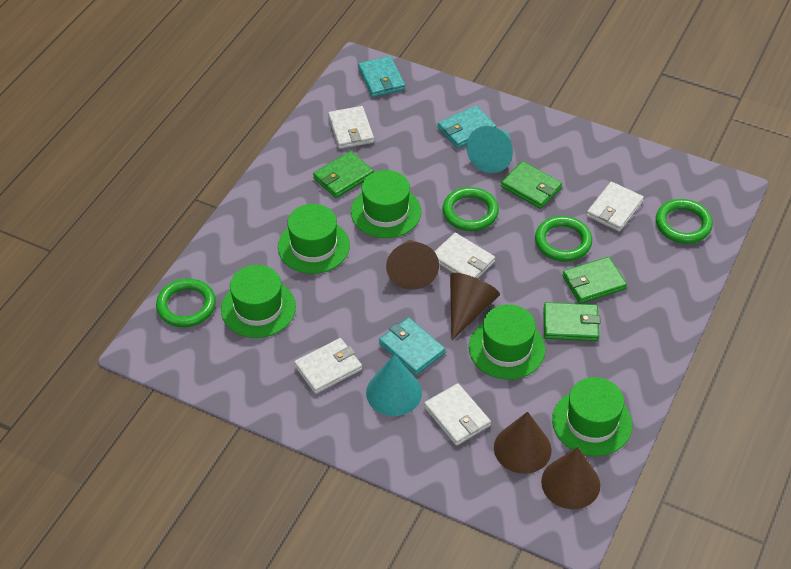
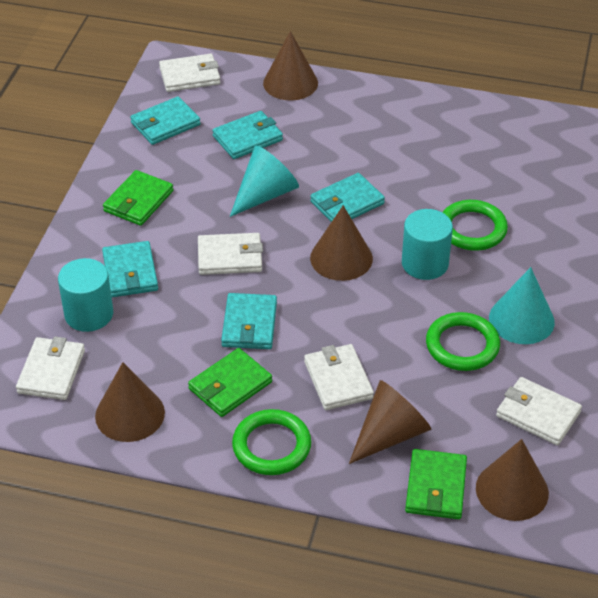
brown cone: [386,240,439,290] [450,273,500,340] [494,411,552,474] [541,447,600,509] = 4 -> [95,362,165,442] [263,31,318,101] [310,205,373,281] [349,380,431,464] [476,439,549,521] = 5
green hat: [221,265,296,338] [278,204,350,274] [351,170,421,238] [469,304,545,380] [552,377,632,456] = 5 -> none = 0
green ring: [156,278,216,327] [442,187,499,231] [535,216,592,262] [656,199,713,244] = 4 -> [232,409,311,475] [426,312,500,371] [442,200,508,251] = 3
green wallet: [313,151,374,198] [501,161,562,209] [544,302,601,341] [562,257,627,304] = 4 -> [103,170,173,226] [188,348,272,417] [405,449,467,519] = 3
turquoise cylinder: none = 0 -> [58,258,113,332] [402,209,453,280] = 2
turquoise wallet: [358,56,405,97] [379,317,446,375] [438,105,497,148] = 3 -> [102,241,158,297] [130,96,201,145] [212,111,283,159] [221,293,277,349] [310,173,385,222] = 5

